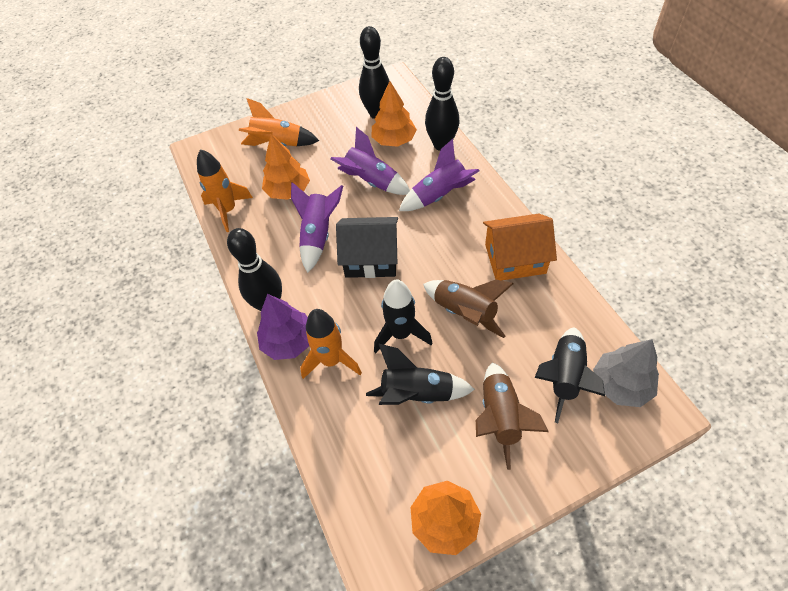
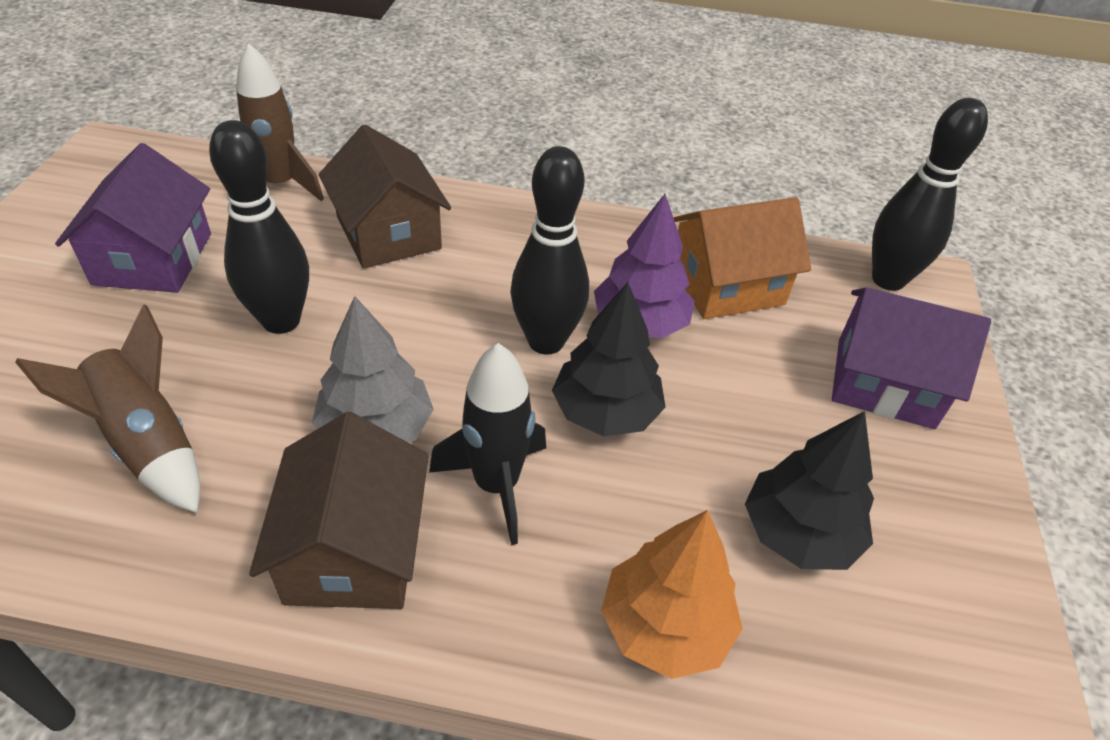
black house: [336,217,398,278] = 1 -> none = 0
black rocket: [366,343,475,405] [374,279,433,353] [535,327,605,423] = 3 -> [429,343,546,545] = 1
black tree: none = 0 -> [552,282,666,436] [745,411,874,570] = 2
brown house: none = 0 -> [249,412,429,609] [319,124,451,269] = 2
orange rocket: [197,149,253,232] [239,98,319,146] [300,309,362,379] = 3 -> none = 0
orange tree: [262,134,310,200] [371,81,417,147] [410,481,481,555] = 3 -> [601,510,743,679] = 1
purple house: none = 0 -> [55,143,211,293] [832,287,991,429] = 2
purple rocket: [291,182,343,273] [330,127,410,195] [399,139,479,211] = 3 -> none = 0

